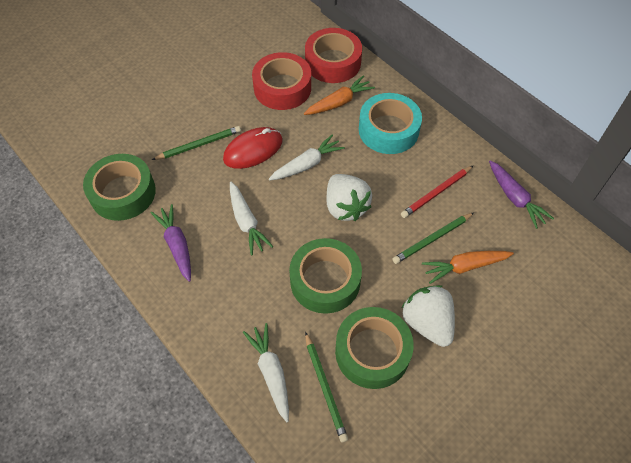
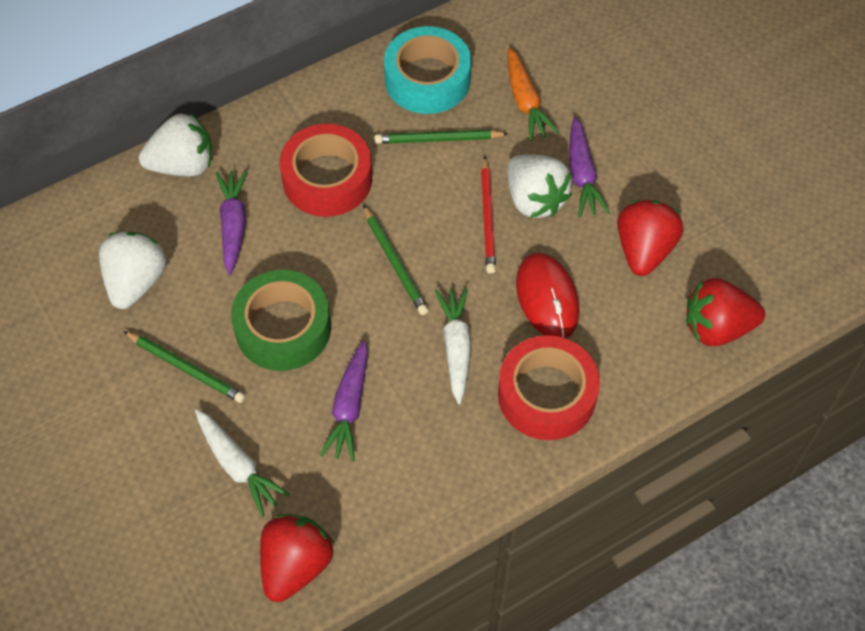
green tape: [83,154,156,221] [289,238,362,314] [335,307,414,389] = 3 -> [231,270,331,371] = 1
orange carrot: [304,76,375,115] [422,251,514,284] = 2 -> [508,48,559,141] = 1
purple carrot: [151,204,191,282] [489,160,554,229] = 2 -> [216,170,247,275] [320,340,368,461] [569,117,610,217] = 3
red strawberry: none = 0 -> [260,514,334,602] [617,200,684,276] [686,278,765,346] = 3
white carrot: [230,182,273,256] [243,323,289,422] [269,134,345,181] = 3 -> [195,409,290,517] [435,288,471,404] = 2
white strawberry: [326,174,372,221] [402,285,455,347] = 2 -> [99,232,167,309] [139,113,212,177] [507,155,572,218] = 3

